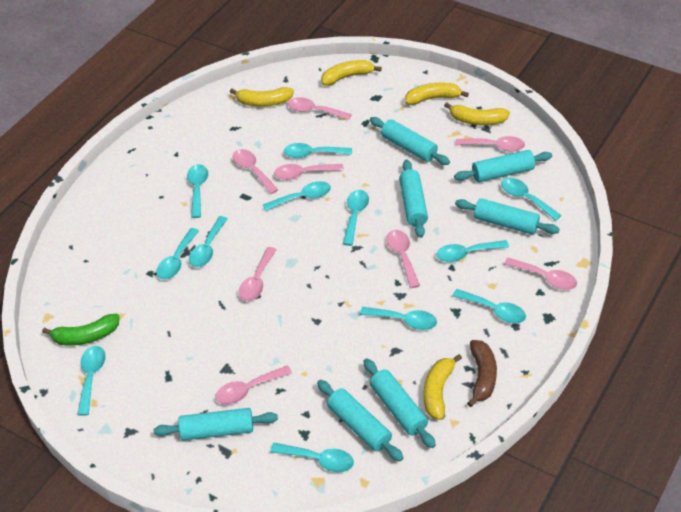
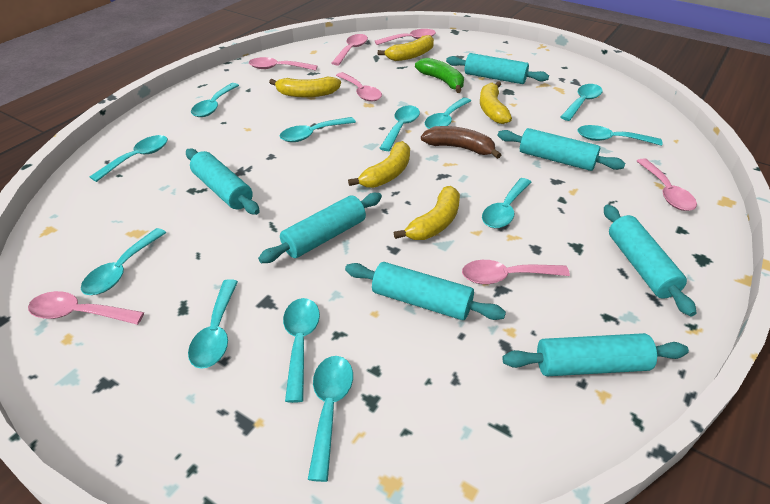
pink spoon: [215,365,292,405] [233,149,278,194] [239,247,277,301] [274,164,344,180] [288,97,352,120] [386,230,420,288] [456,136,525,152] [504,258,577,290] = 8 -> [28,291,144,325] [249,57,317,71] [331,34,368,66] [336,72,382,102] [375,29,436,45] [462,260,570,284] [637,158,697,211] = 7

